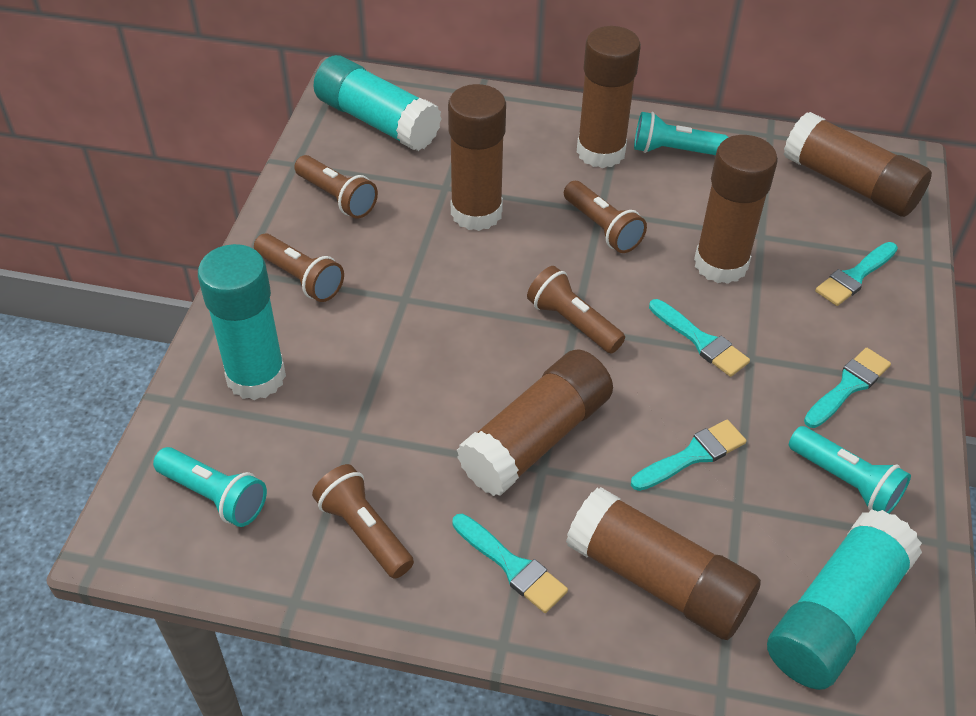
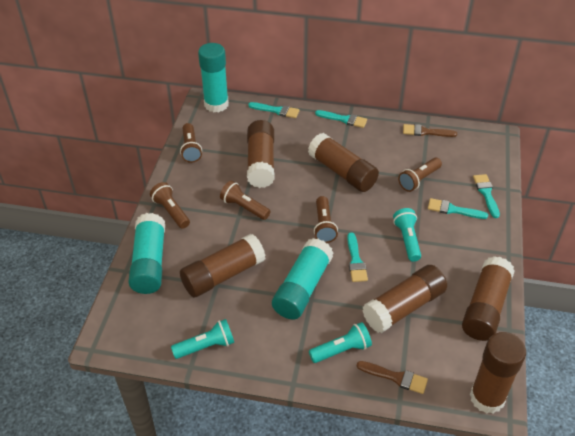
brown brush: none = 0 -> [357,361,428,394] [403,124,457,137] = 2

